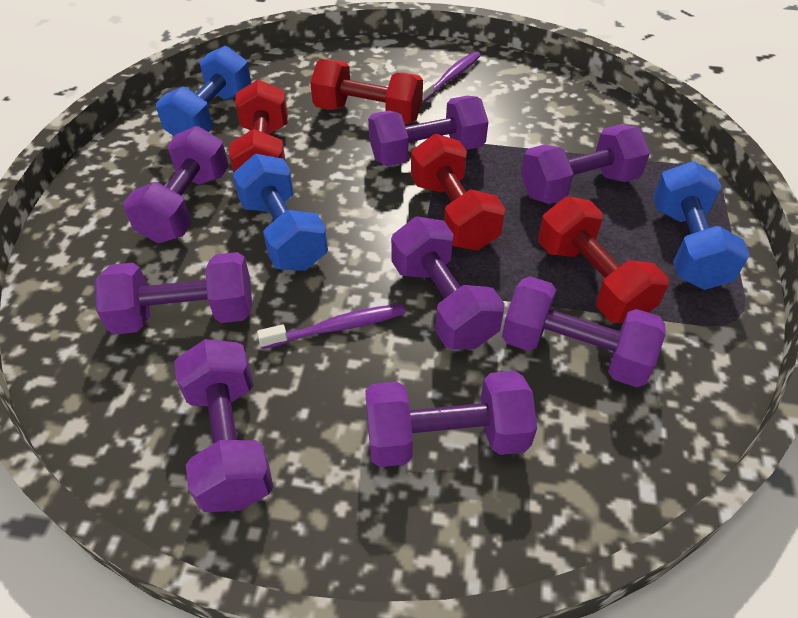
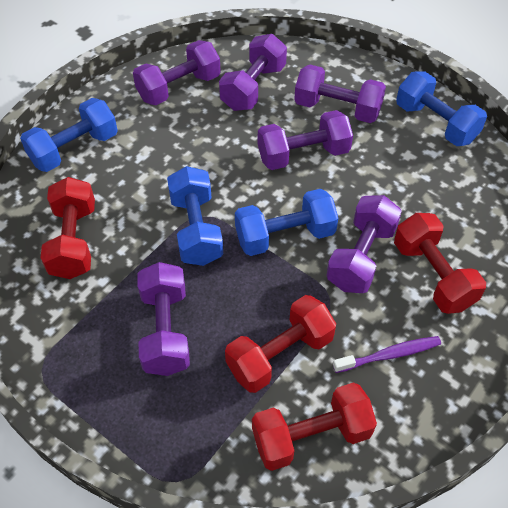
blue dumbbell: [156,46,251,136] [232,154,328,271] [653,161,750,290] = 3 -> [20,98,118,172] [167,166,223,266] [235,189,338,256] [396,71,487,146] = 4
purple dumbbell: [95,252,252,335] [123,126,229,243] [174,339,273,512] [365,371,537,467] [368,96,488,166] [391,216,505,349] [502,276,666,387] [521,125,650,204] = 8 -> [133,40,221,106] [137,262,190,376] [219,34,287,111] [258,110,353,170] [294,65,386,123] [326,195,402,293] = 6
purple toothbrush: [257,304,405,349] [422,51,481,103] = 2 -> [333,336,441,373] = 1

